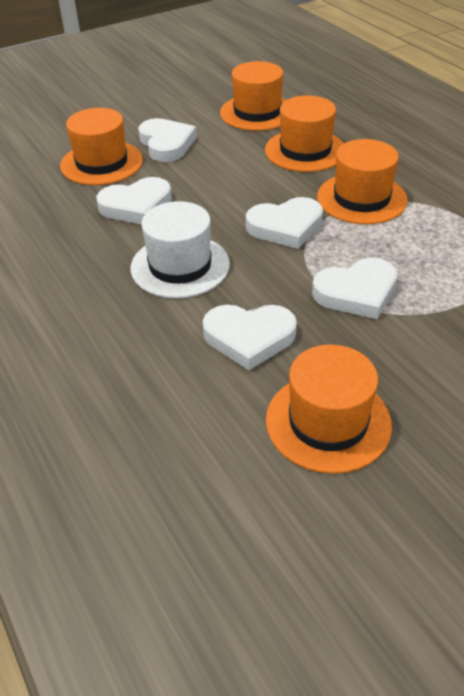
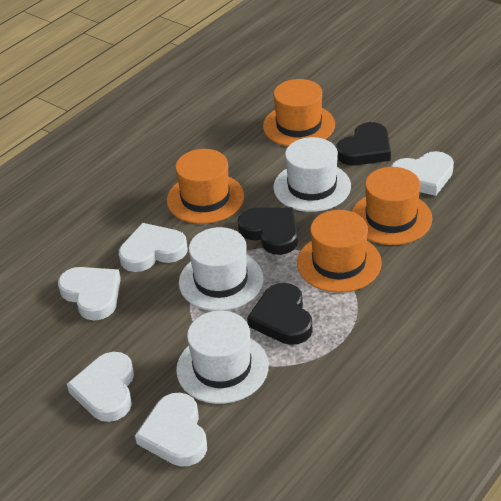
black heart: none = 0 -> [238,207,298,255] [247,283,313,345] [337,122,391,166] = 3
orange hat: [60,108,143,185] [220,61,286,131] [265,96,344,172] [266,344,392,474] [317,139,408,224] = 5 -> [167,149,244,224] [263,79,335,146] [297,210,382,293] [352,167,432,245] = 4
white hat: [130,201,230,298] = 1 -> [176,311,269,404] [179,227,264,311] [273,137,351,212] = 3

